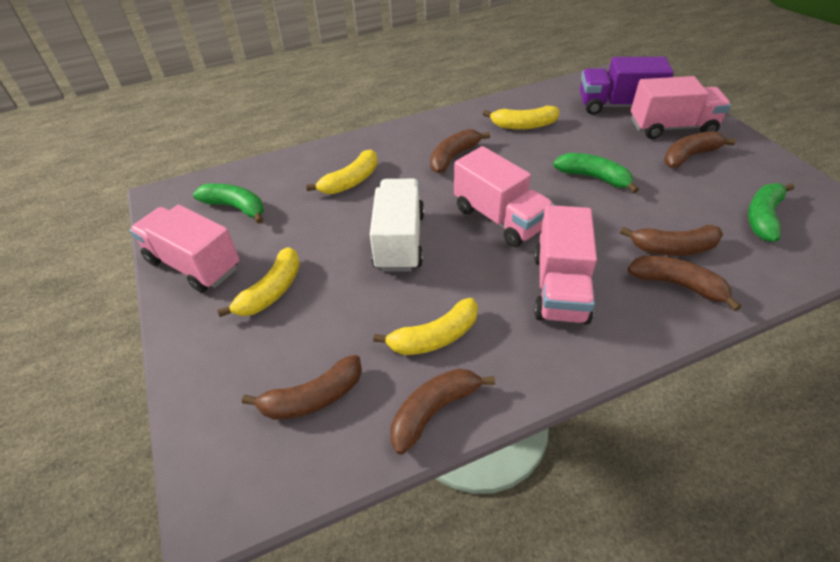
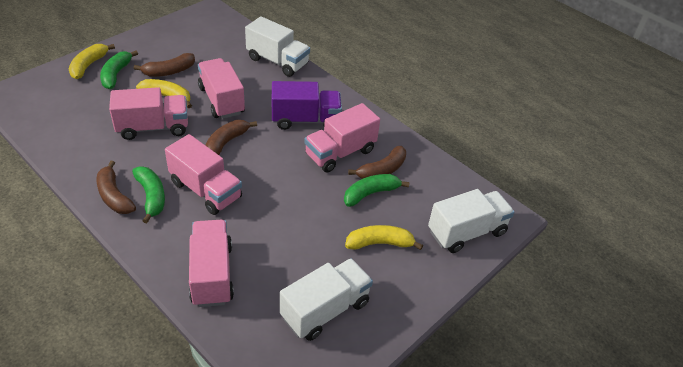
brown banana: [242,355,362,420] [390,369,495,455] [430,129,490,173] [620,225,723,256] [628,255,741,311] [664,131,736,168] = 6 -> [96,161,136,214] [134,53,195,77] [206,120,257,155] [348,146,406,179] = 4
pink truck: [130,205,240,293] [454,146,555,247] [534,205,597,325] [631,76,731,139] = 4 -> [109,87,188,140] [165,134,242,215] [189,220,234,307] [198,58,245,119] [304,103,380,173] = 5
white truck: [370,179,424,272] = 1 -> [245,16,310,77] [280,258,373,341] [428,189,515,253] = 3
yellow banana: [217,247,300,317] [306,149,378,194] [373,298,478,355] [483,106,559,129] = 4 -> [69,44,115,79] [136,79,192,108] [345,225,423,250] = 3

